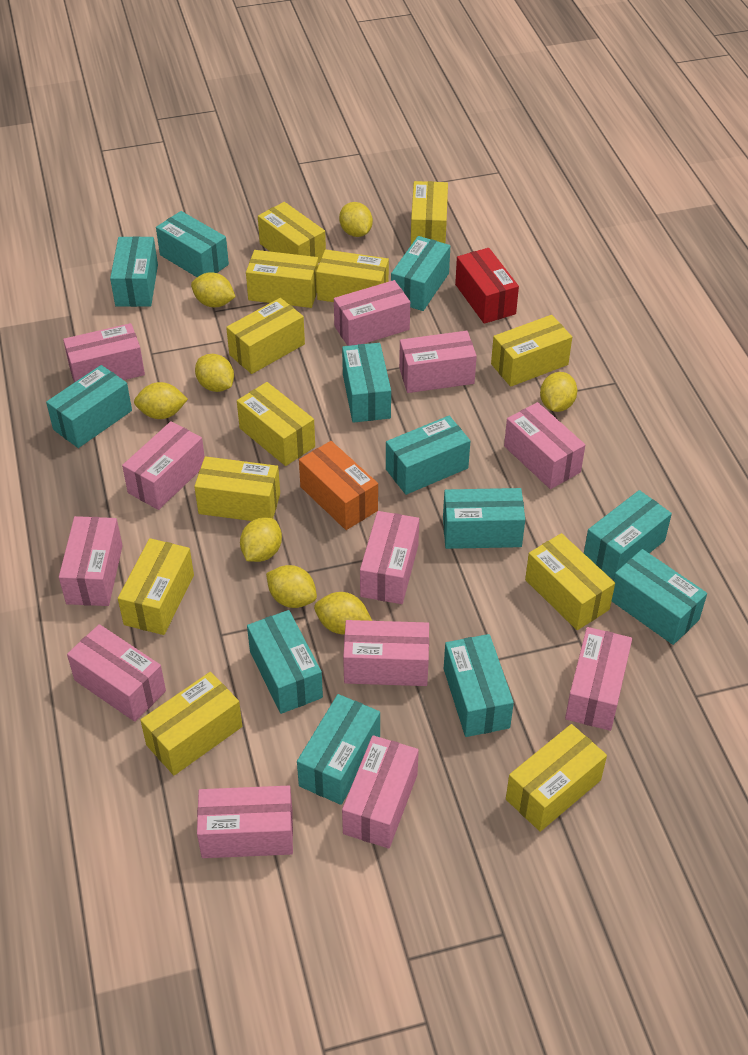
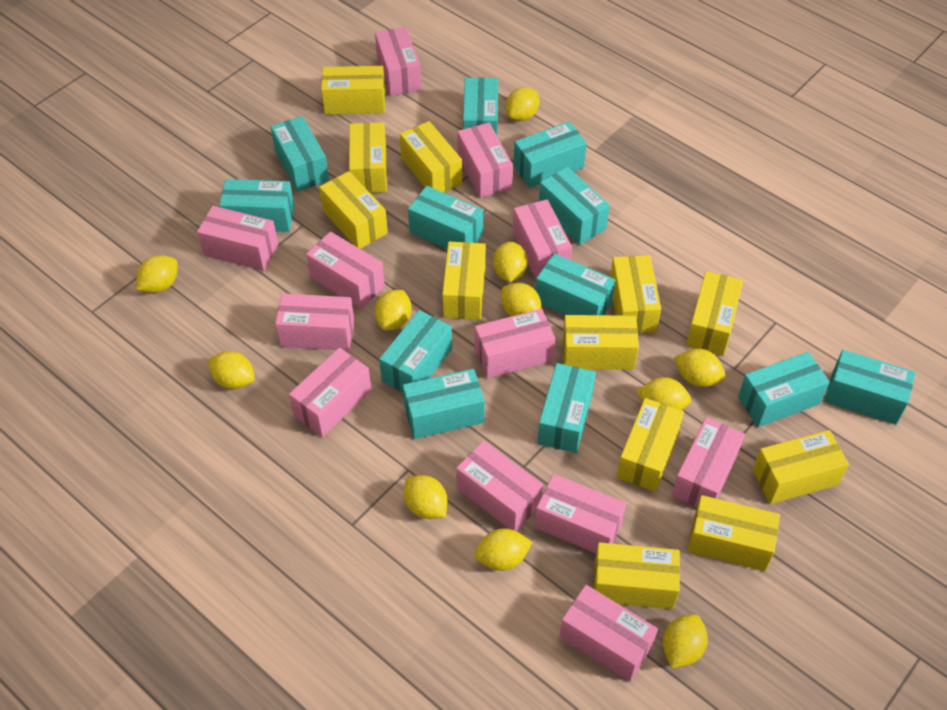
orange box: [299,441,378,530] = 1 -> none = 0
red box: [455,248,519,324] = 1 -> none = 0
yellow lemon: [134,382,188,419] [191,272,236,307] [195,354,234,392] [240,518,282,562] [266,565,317,608] [314,592,372,634] [339,202,373,237] [540,372,577,412] = 8 -> [136,255,177,293] [208,351,255,389] [375,290,412,331] [404,475,447,519] [475,528,533,571] [493,241,528,282] [501,283,541,316] [506,87,539,121] [636,377,692,410] [662,614,708,668] [674,349,725,387] = 11

